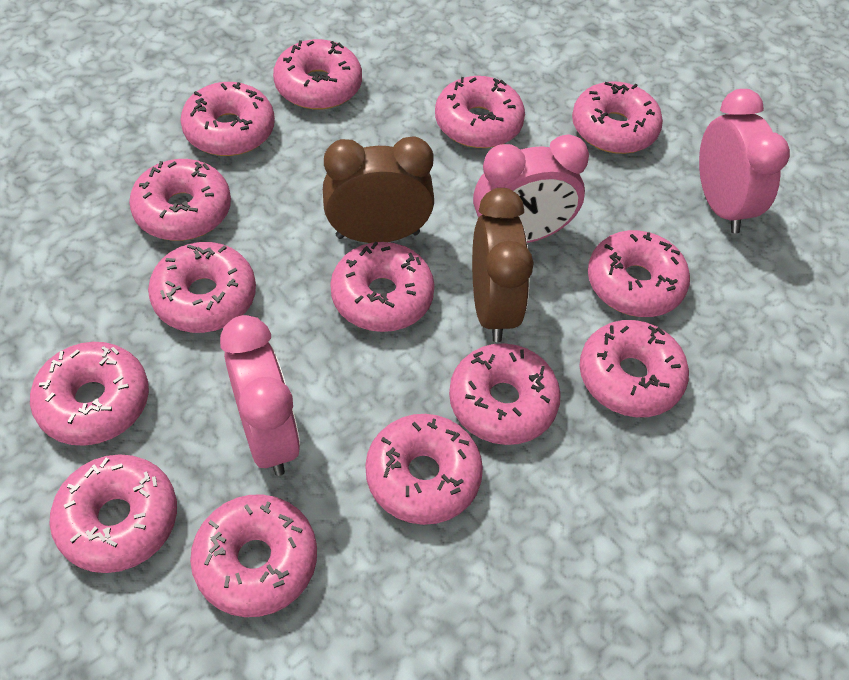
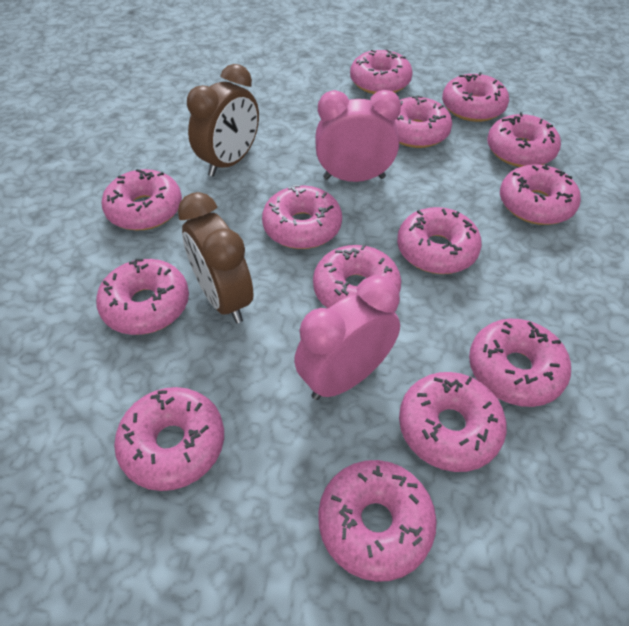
pink clock: [220,315,300,476] [473,134,589,243] [699,89,790,233] = 3 -> [294,275,400,400] [315,90,401,182] = 2

